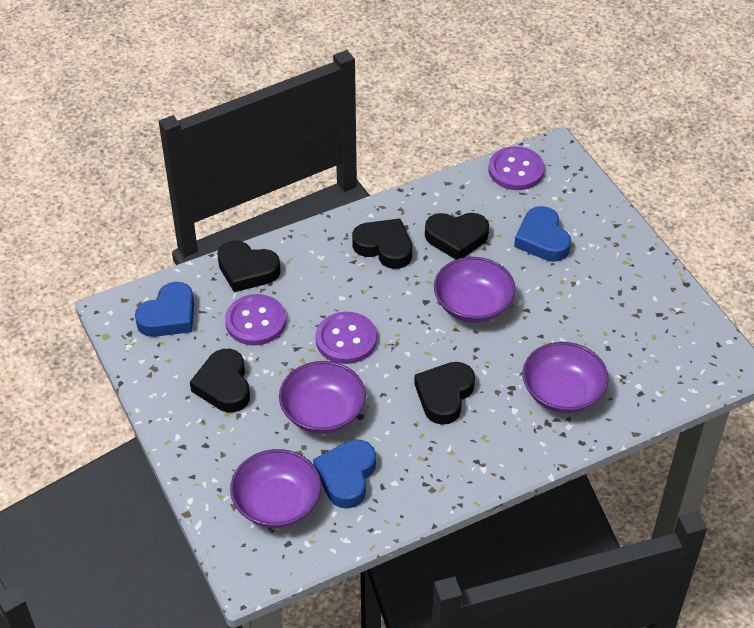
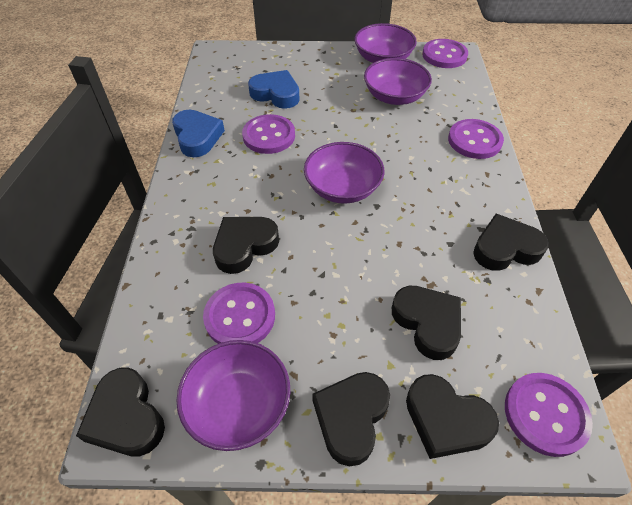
black heart: [190,349,250,413] [217,241,281,292] [352,218,412,269] [414,362,475,425] [425,213,489,260] = 5 -> [76,368,165,456] [213,217,279,274] [312,372,390,466] [392,286,461,360] [406,374,499,459] [473,213,549,271] = 6
blue heart: [135,282,194,337] [313,439,376,508] [514,206,571,262] = 3 -> [172,110,225,157] [248,70,299,109] = 2
purple button: [225,294,286,345] [315,312,377,364] [489,146,544,190] = 3 -> [203,283,275,344] [242,114,295,154] [422,39,468,68] [448,119,504,159] [505,373,593,457] = 5

